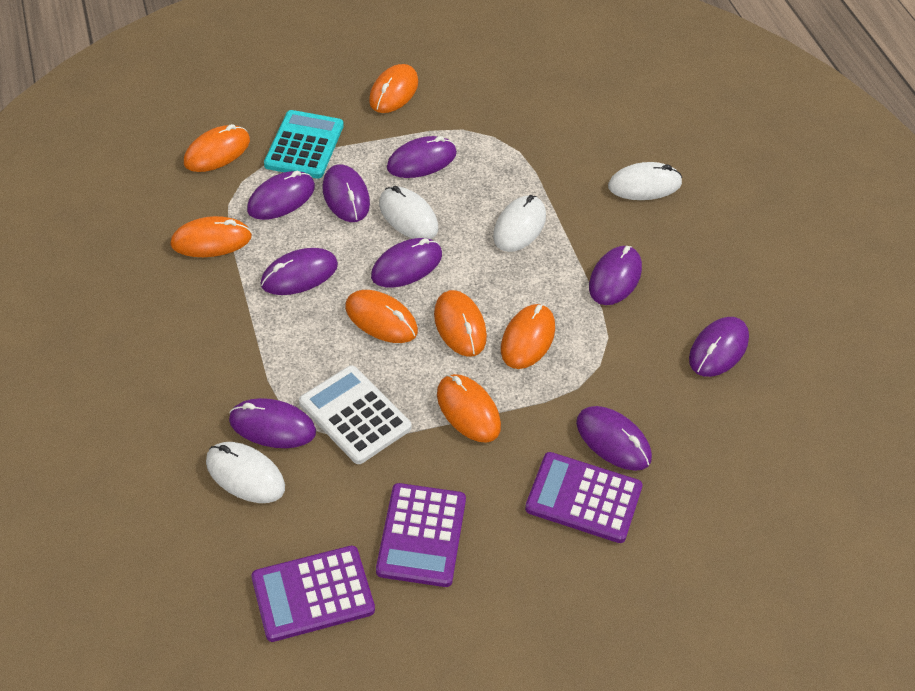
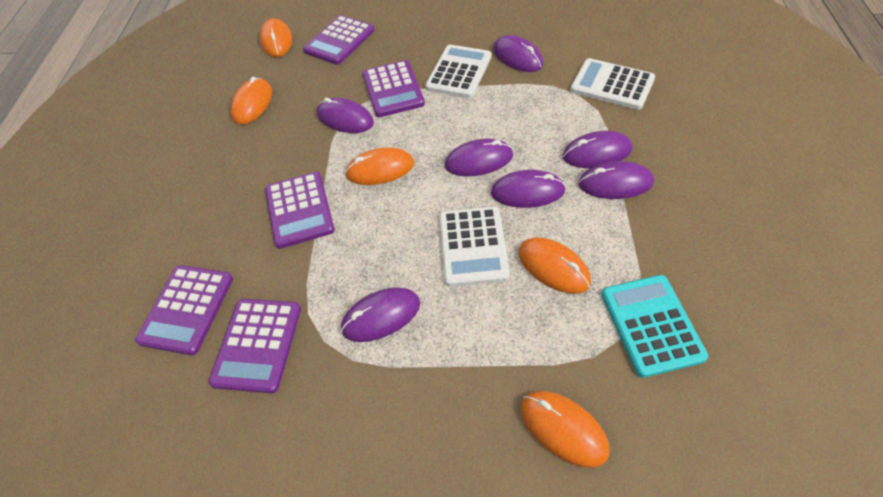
orange mouse: [170,216,252,257] [184,124,250,172] [345,290,418,343] [369,64,418,113] [434,290,487,357] [437,374,501,443] [501,304,555,369] = 7 -> [230,77,272,125] [260,18,292,57] [345,147,414,185] [518,237,591,294] [521,391,610,468] = 5
purple calculator: [251,546,375,642] [376,483,466,587] [525,452,643,543] = 3 -> [135,265,233,355] [209,299,301,393] [265,172,335,249] [303,15,375,65] [362,60,425,117] = 5
purple mouse: [229,398,316,448] [247,171,315,220] [261,248,338,295] [322,164,370,222] [371,238,442,288] [387,136,457,178] [576,406,652,471] [589,246,642,305] [689,317,749,377] = 9 -> [317,98,374,133] [341,287,420,342] [445,138,513,176] [491,170,566,208] [493,35,543,72] [563,131,632,168] [578,161,654,199] = 7
white calculator: [299,365,412,464] = 1 -> [425,45,491,98] [439,207,510,287] [570,58,655,110] = 3
white mouse: [206,442,285,503] [379,186,438,239] [493,195,546,252] [608,162,682,200] = 4 -> none = 0

